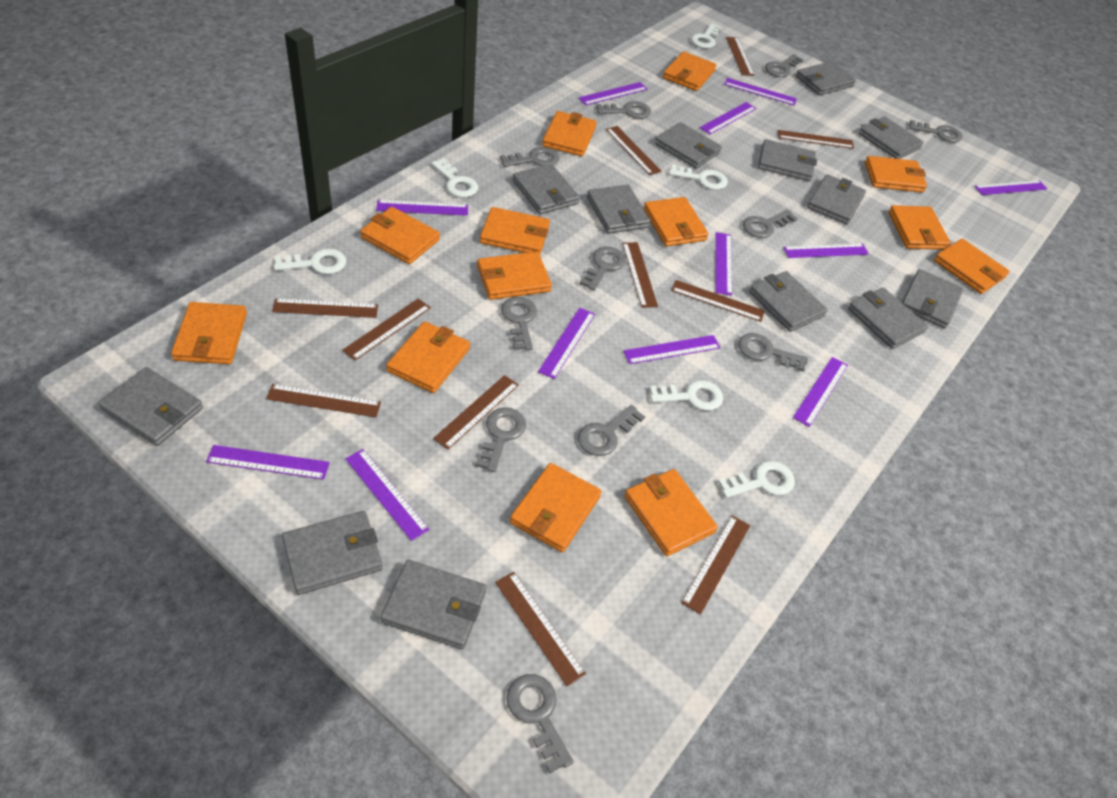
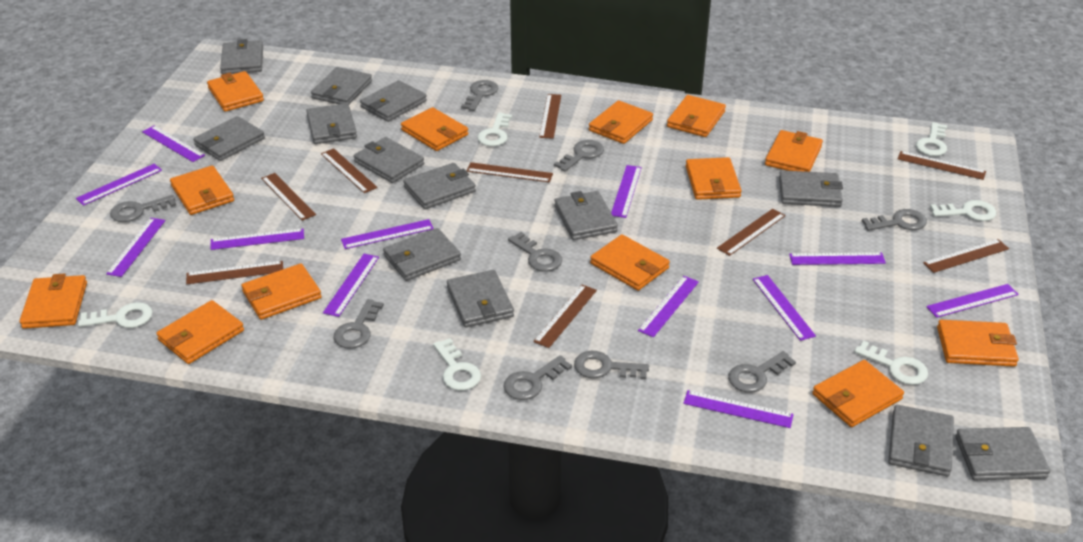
brown ruler: [266,384,381,417] [272,298,378,318] [342,299,431,361] [433,375,519,450] [495,572,586,686] [606,126,661,175] [622,242,658,308] [671,280,765,322] [681,515,750,615] [726,37,754,76] [777,130,854,149] = 11 -> [186,261,283,284] [261,173,316,221] [321,148,378,193] [467,162,553,183] [533,285,597,348] [539,94,561,139] [717,209,785,256] [898,151,986,180] [923,239,1009,273] = 9
grey key: [476,407,526,472] [500,147,559,167] [501,297,537,350] [507,674,574,773] [578,405,645,456] [579,247,626,291] [596,101,651,119] [738,333,808,372] [743,210,798,238] [765,54,804,77] [909,120,963,142] = 11 -> [110,195,176,222] [334,299,384,349] [461,80,498,111] [504,355,572,400] [508,232,562,272] [554,140,604,172] [574,351,649,380] [728,351,796,393] [862,209,927,231] = 9

